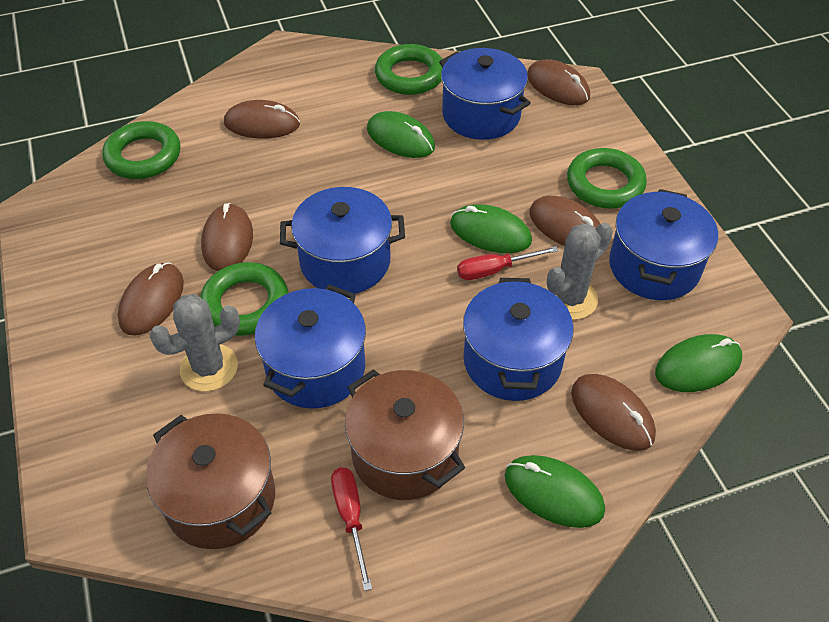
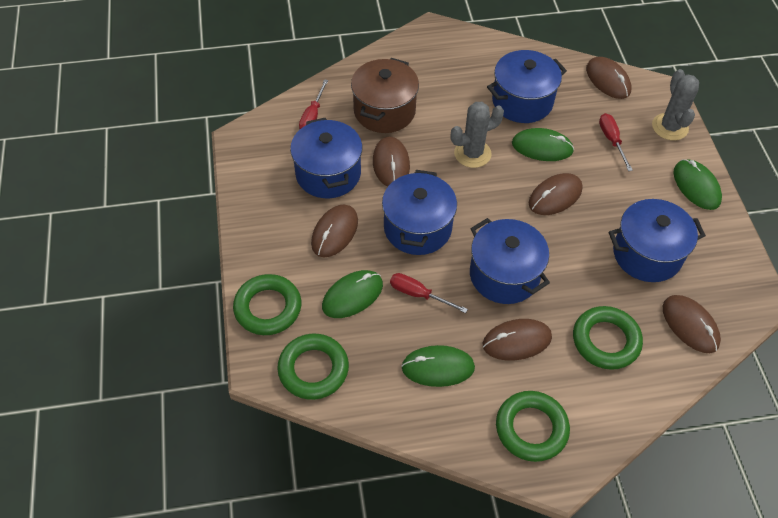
brown pot: [146,413,275,549] [345,369,465,500] = 2 -> [351,58,419,133] = 1
red screwdriver: [331,468,372,591] [457,246,559,280] = 2 -> [299,79,328,129] [390,273,468,313] [599,113,633,171] = 3

